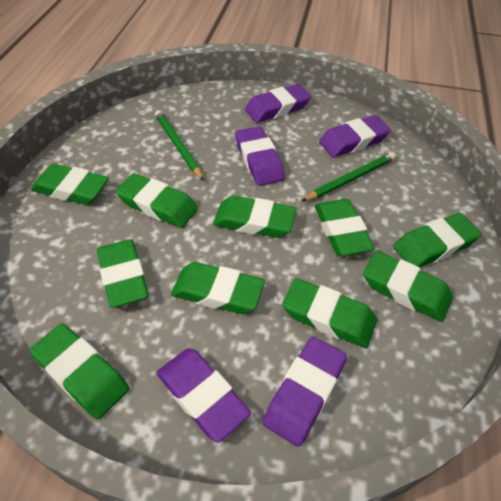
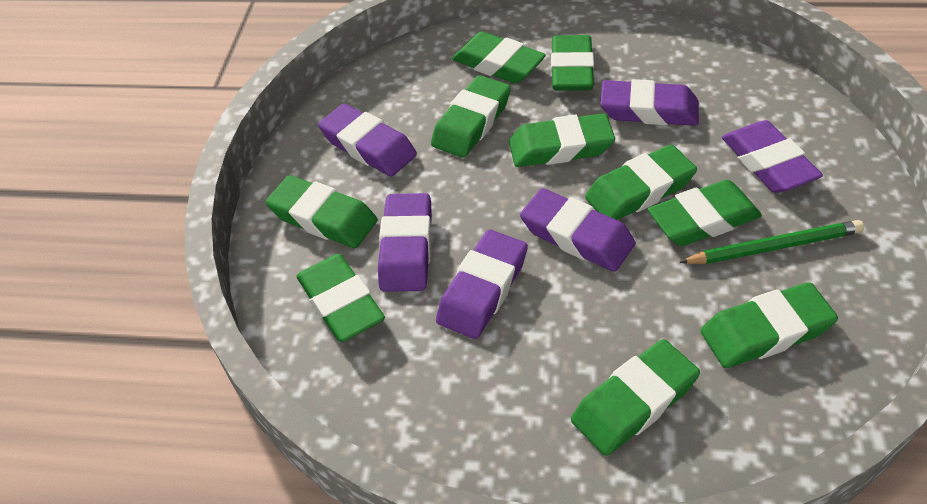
green pencil: [155,110,204,181] [301,152,396,202] = 2 -> [679,220,864,264] = 1
purple eraser: [157,348,251,442] [235,126,285,186] [245,84,311,123] [263,337,347,447] [319,115,391,157] = 5 -> [318,104,417,177] [378,193,432,292] [436,230,528,339] [520,188,636,272] [600,79,699,126] [722,120,823,193] = 6

